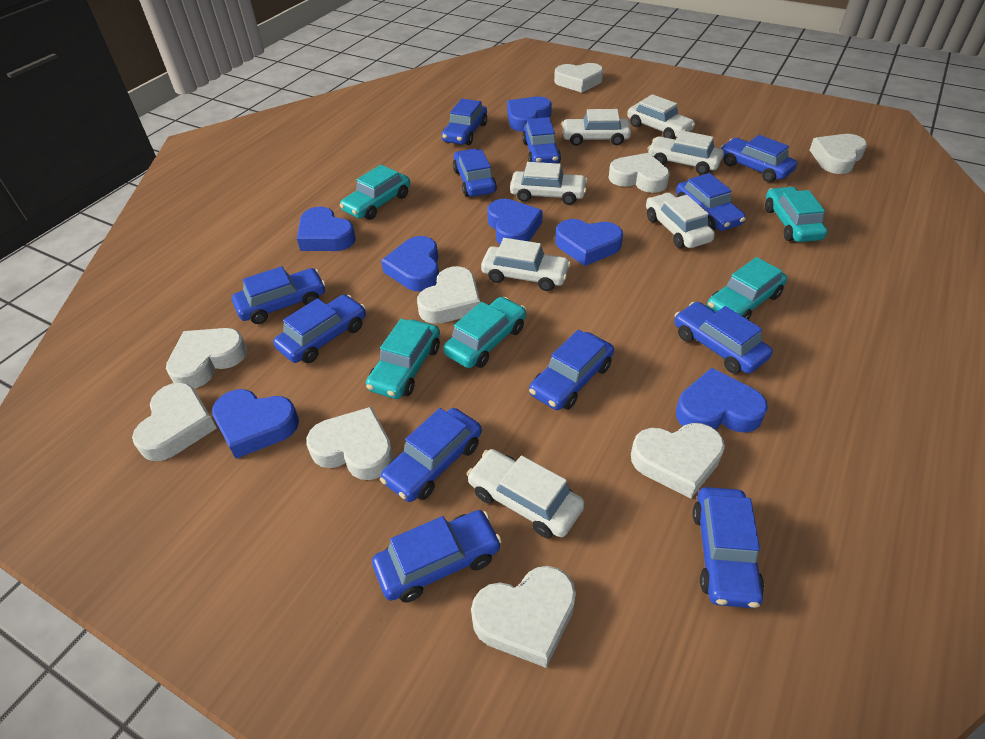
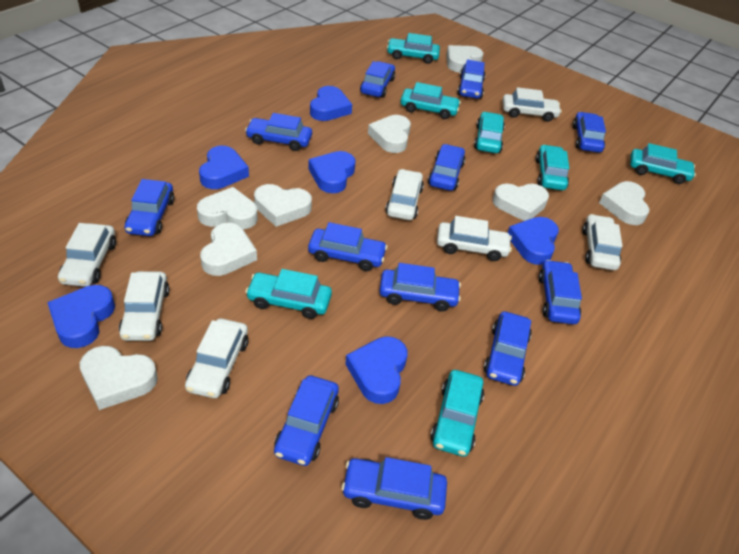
blue heart: [212,389,299,458] [297,207,356,251] [381,236,439,292] [487,199,543,244] [507,97,552,132] [555,219,623,266] [676,368,768,433] = 7 -> [47,285,115,348] [199,146,249,189] [308,151,356,193] [310,86,352,121] [345,336,408,404] [508,217,559,265] = 6
turquoise car: [340,165,410,220] [366,319,440,399] [443,297,526,368] [707,257,787,320] [765,187,827,242] = 5 -> [245,269,332,319] [387,33,440,64] [401,82,461,119] [430,370,484,457] [474,112,505,153] [536,145,569,190] [630,143,696,184] = 7
white heart: [132,382,217,461] [166,328,247,389] [306,407,394,480] [417,266,480,324] [471,566,576,668] [554,63,603,93] [609,153,670,193] [631,423,725,499] [810,134,867,174] = 9 -> [80,346,158,410] [197,187,258,229] [200,223,257,276] [254,184,312,227] [368,115,411,153] [446,45,483,73] [493,183,549,221] [599,181,649,225] = 8

